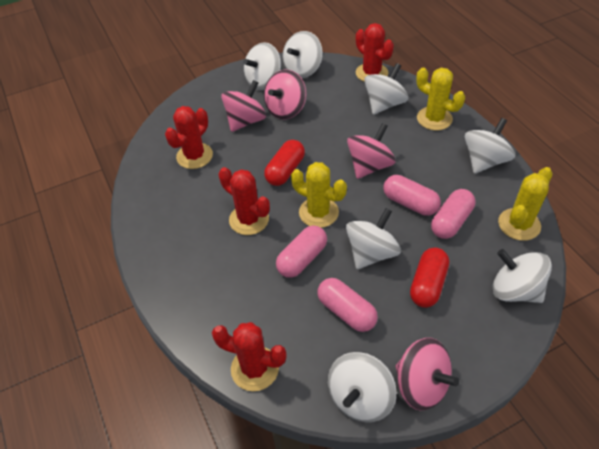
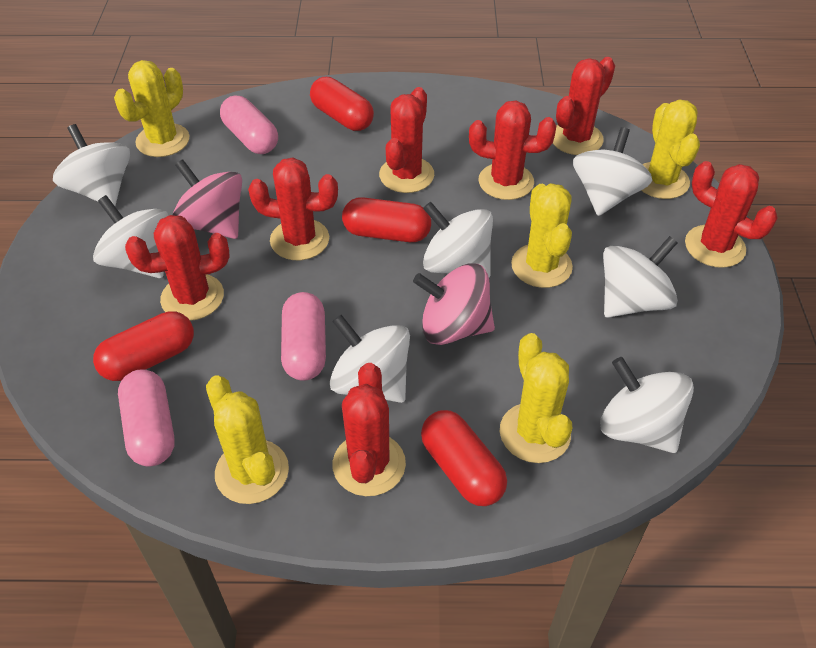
pink capsule: [276,225,327,278] [317,278,378,332] [383,175,441,216] [431,189,475,239] = 4 -> [118,369,175,466] [220,96,278,154] [281,292,326,381] = 3
pink spinning top: [221,80,266,132] [264,70,307,119] [347,123,396,179] [396,338,459,411] = 4 -> [173,159,242,239] [413,263,495,345] = 2
red cactus: [165,106,213,169] [212,322,287,391] [218,167,270,235] [356,23,394,82] = 4 -> [125,215,230,321] [248,158,338,260] [333,363,406,496] [379,87,434,193] [469,100,556,200] [553,57,615,155] [685,161,778,268] = 7
red capsule: [264,140,305,186] [410,248,449,308] = 2 -> [93,311,194,381] [310,77,374,131] [342,197,431,242] [421,410,507,506] = 4
yellow cactus: [291,162,347,228] [416,68,465,130] [498,167,553,241] = 3 -> [114,60,189,157] [206,375,289,504] [500,333,572,463] [511,183,573,288] [641,100,700,199] = 5

